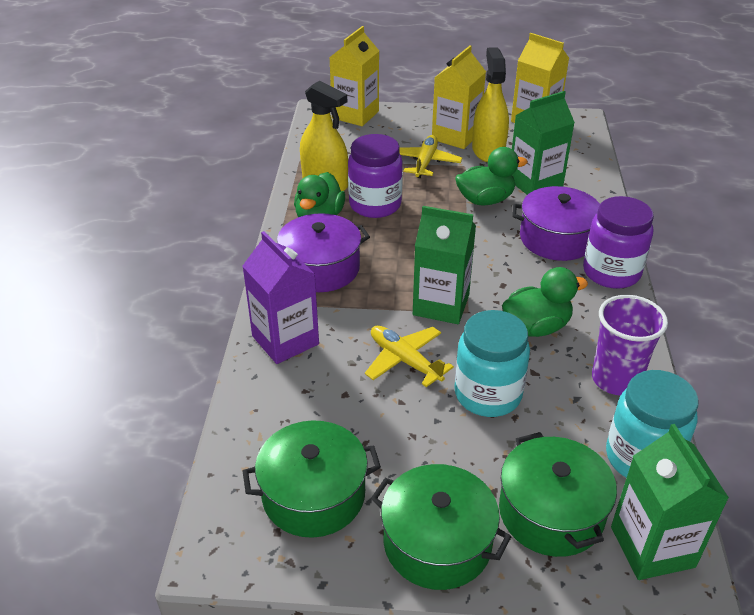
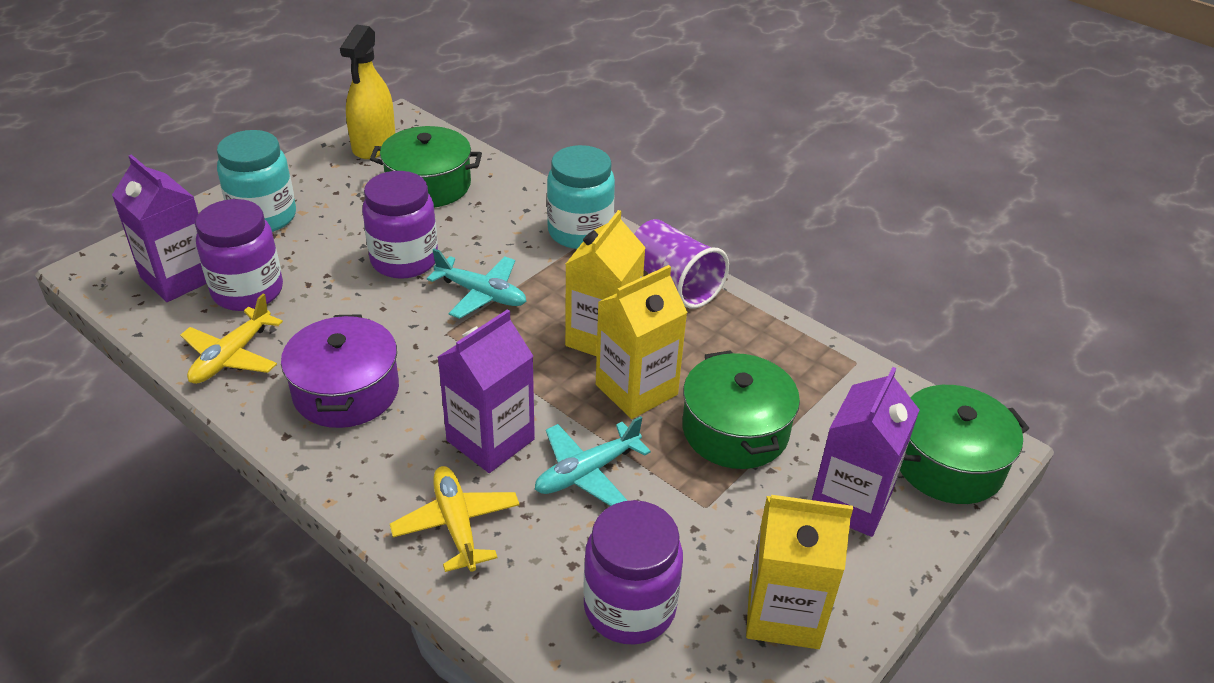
green carton: [413,206,476,324] [512,91,575,195] [611,424,729,580] = 3 -> none = 0
green duck: [294,172,345,217] [455,147,528,206] [502,267,588,337] = 3 -> none = 0
purple carton: [243,231,319,364] = 1 -> [112,154,207,302] [438,309,535,473] [812,367,919,537] = 3
purple jar: [348,134,403,218] [583,196,654,289] = 2 -> [196,199,283,311] [362,171,438,279] [583,500,683,645] = 3
purple pot: [277,213,370,292] [512,186,600,261] = 2 -> [281,314,399,428] = 1
turquoise plane: none = 0 -> [427,249,526,319] [535,416,651,506] = 2
yellow spray bottle: [300,81,348,191] [472,47,509,162] = 2 -> [340,24,395,159] = 1

